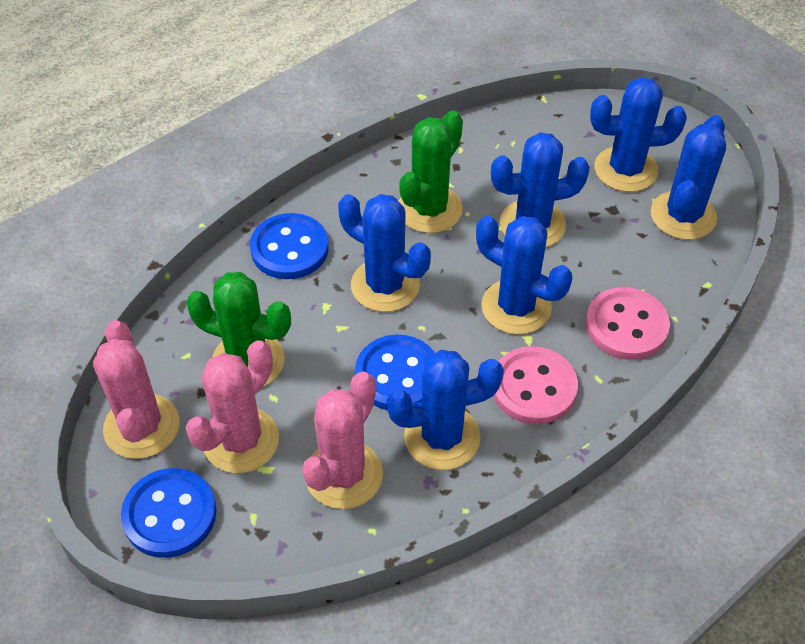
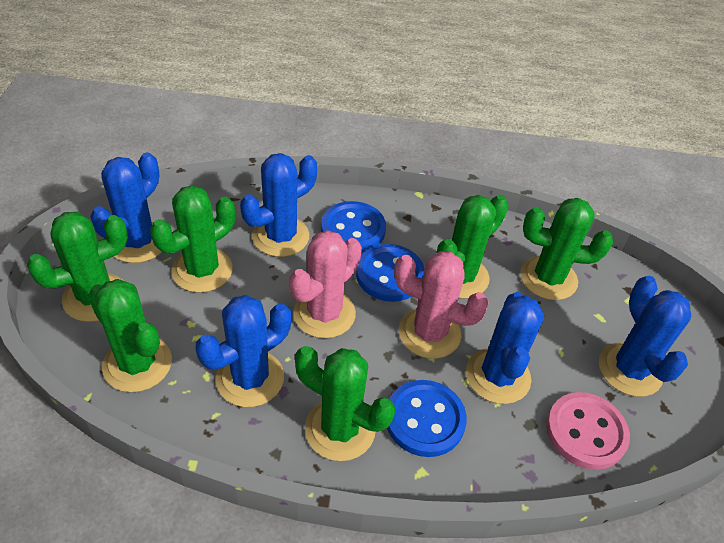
blue cactus: [338,194,431,312] [387,350,504,470] [476,216,572,335] [491,132,590,247] [590,77,687,192] [651,115,726,240] = 6 -> [90,153,162,263] [195,295,291,407] [240,153,317,257] [466,292,544,404] [599,276,691,397] = 5
green cactus: [186,272,291,387] [398,111,463,233] = 2 -> [27,212,128,322] [88,279,172,392] [150,185,235,293] [295,346,395,461] [437,195,509,299] [520,198,613,300] = 6
pink button: [493,346,578,424] [586,287,670,360] = 2 -> [546,392,630,470] = 1
pink cactus: [93,320,180,459] [186,340,279,473] [302,372,383,509] = 3 -> [289,230,362,338] [394,252,489,359] = 2

